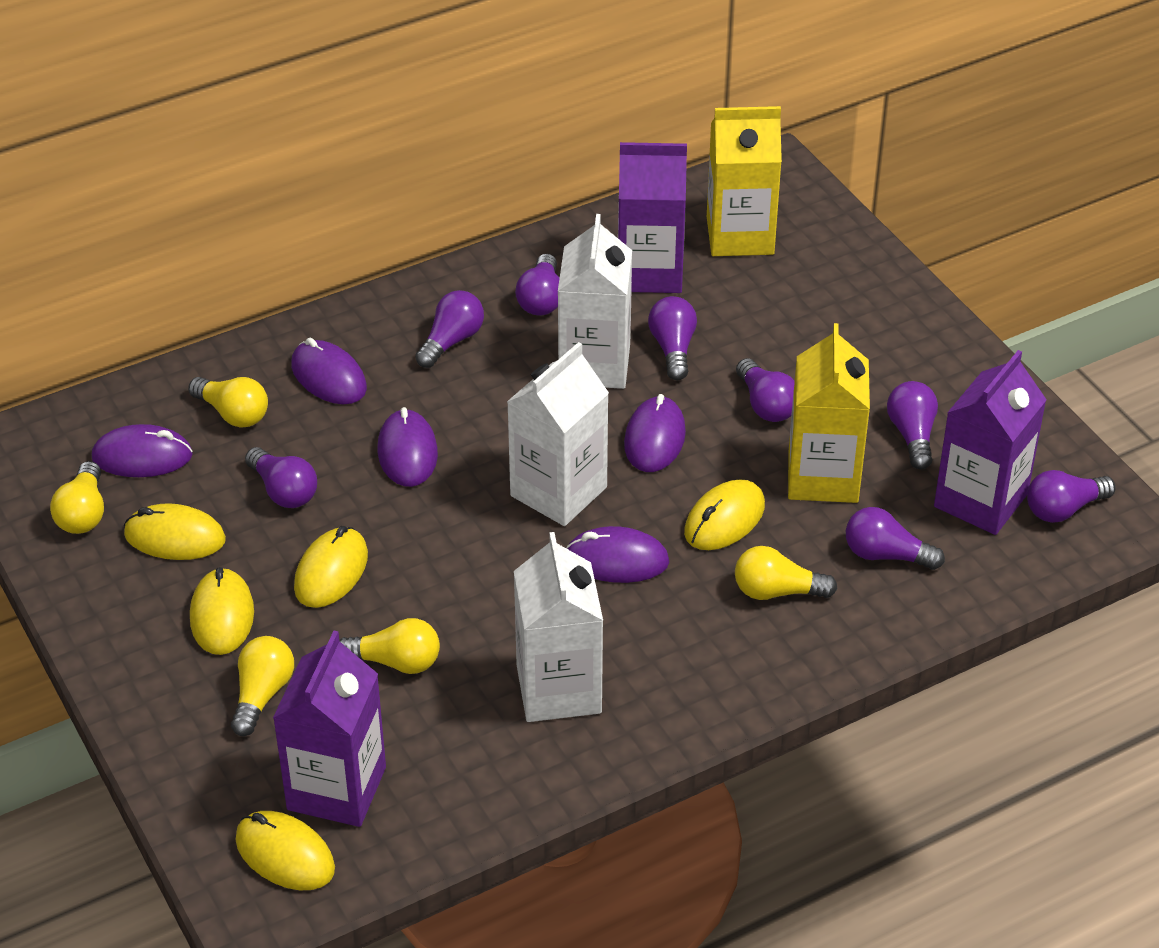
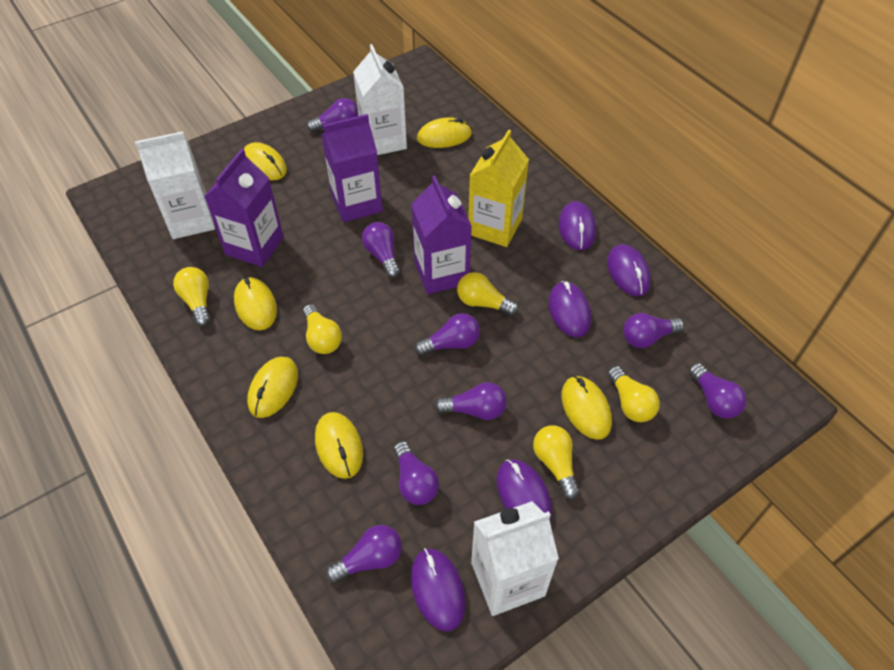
yellow carton: [707,106,782,256] [788,323,870,503] = 2 -> [468,129,529,247] = 1
yellow mouse: [124,503,226,560] [190,567,254,655] [235,811,335,890] [294,526,368,608] [684,479,765,550] = 5 -> [234,277,277,330] [244,142,287,180] [247,357,298,418] [315,412,363,479] [417,118,472,148] [561,376,612,440] = 6

